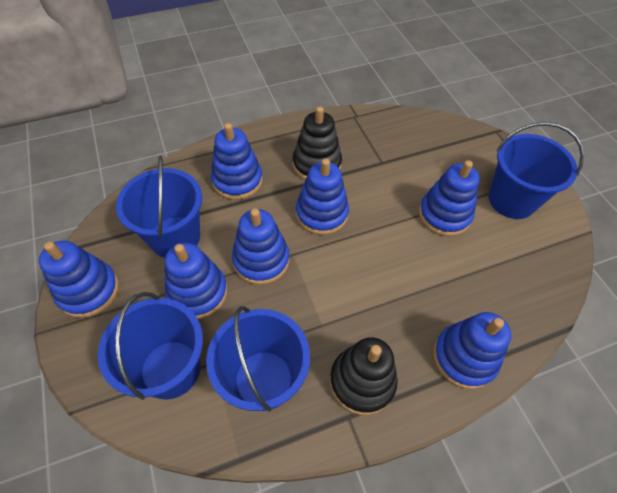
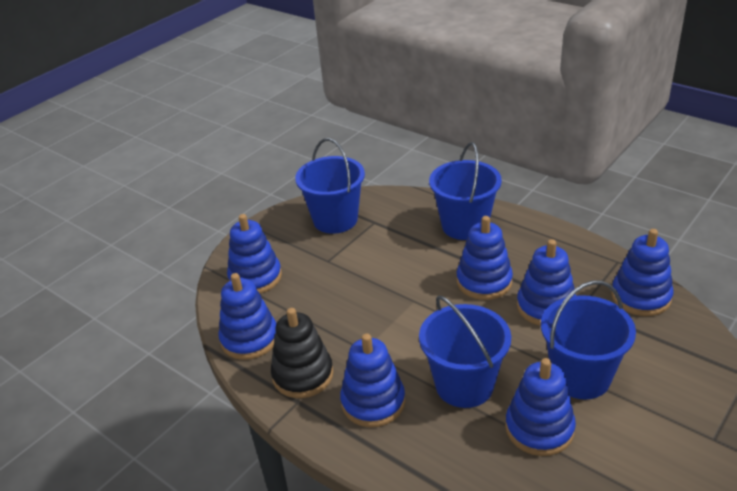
black stacking toy: [293,107,342,180] [330,337,398,415] = 2 -> [271,308,333,398] = 1

